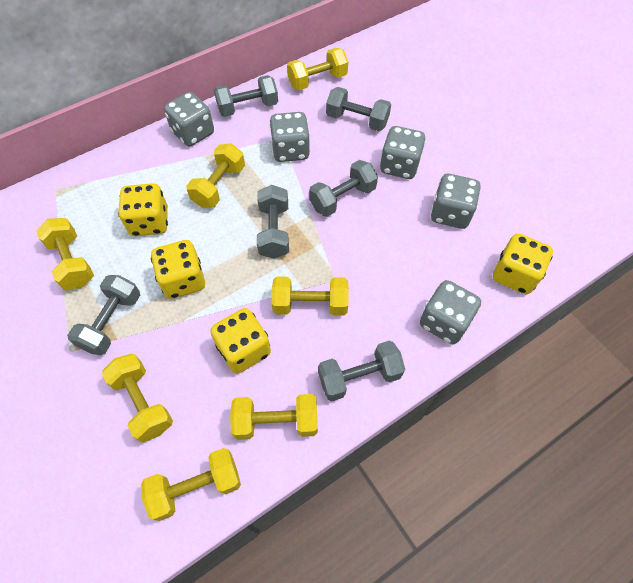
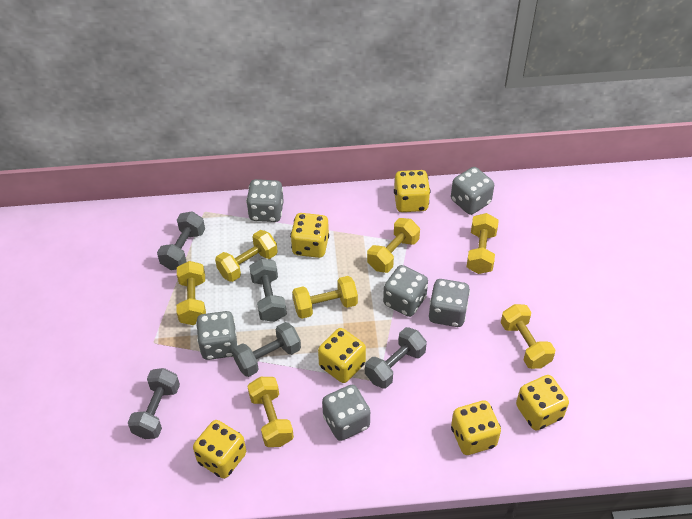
grey dice: [164,92,214,146] [269,112,310,162] [380,126,426,179] [420,280,481,344] [431,174,480,229] = 5 -> [196,311,238,360] [246,179,284,222] [322,385,370,441] [383,265,428,317] [429,279,470,327] [451,167,494,215] = 6
grey dumbbell: [67,275,140,356] [214,75,278,117] [257,185,289,259] [309,160,378,217] [318,340,405,401] [326,87,391,131] = 6 -> [128,368,180,439] [157,211,205,270] [233,322,301,377] [249,258,287,322] [365,327,427,389] = 5
yellow dice: [118,183,168,236] [151,240,205,299] [210,308,271,374] [493,234,553,294] = 4 -> [193,420,246,479] [290,213,329,258] [318,328,366,383] [394,170,430,212] [451,401,501,455] [516,375,569,431] = 6

